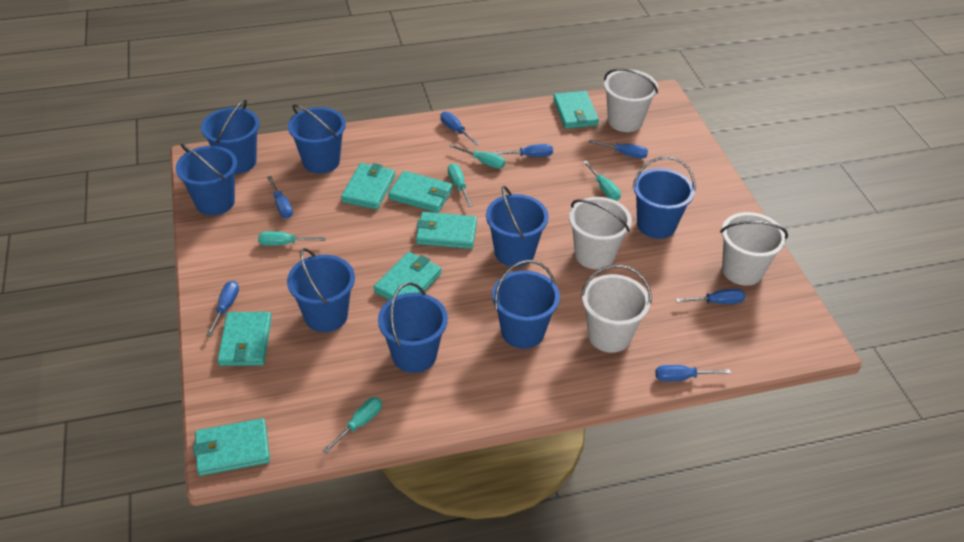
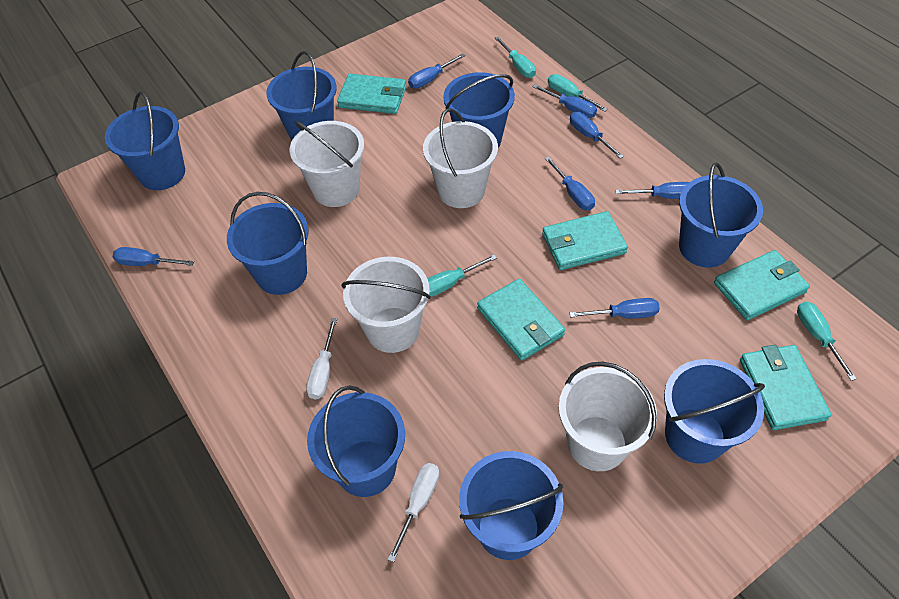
turquoise screwdriver: [258,231,326,246] [323,397,382,453] [448,164,473,207] [450,144,505,169] [583,161,621,201] = 5 -> [427,255,497,297] [495,37,536,78] [548,74,608,112] [797,302,857,381] = 4
turquoise wallet: [193,418,270,476] [217,312,272,366] [341,163,395,209] [374,252,442,300] [388,171,453,213] [416,212,477,249] [553,91,599,129] = 7 -> [337,74,406,114] [477,279,565,361] [542,211,628,270] [714,250,810,320] [740,345,832,430] = 5
white screwdriver: none = 0 -> [306,318,337,399] [388,463,439,562] = 2

